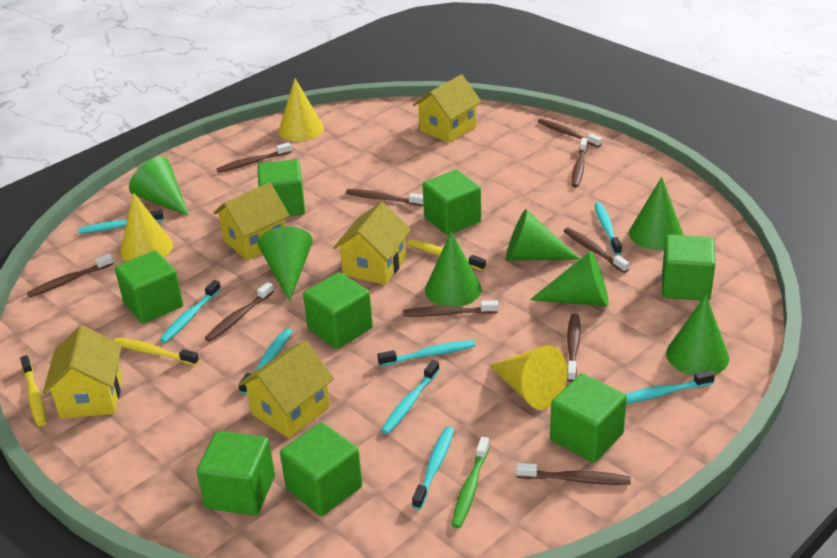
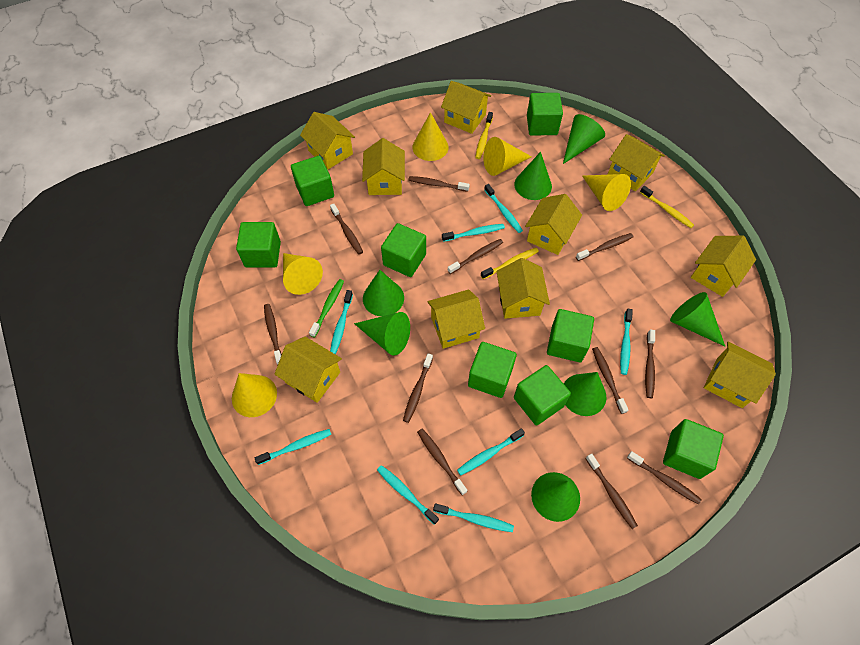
brown toothbrush: [27,254,114,298] [205,282,274,342] [217,142,292,173] [346,189,424,206] [403,300,498,317] [516,463,631,485] [538,118,602,148] [564,228,629,273] [567,314,581,382] [572,138,588,187] = 10 -> [264,304,282,365] [330,203,363,255] [403,353,433,423] [409,176,470,192] [417,429,467,495] [448,239,503,274] [576,233,633,261] [585,454,638,529] [592,347,628,414] [627,451,702,505] [645,330,655,398] = 11
yellow cone: [120,193,173,261] [279,78,324,141] [489,345,567,410] = 3 -> [232,373,277,417] [283,253,323,295] [412,112,448,161] [483,137,532,176] [583,174,631,211] = 5
yellow house: [43,325,122,419] [213,183,290,260] [239,341,334,438] [333,202,411,285] [413,74,482,143] = 5 -> [274,337,342,403] [300,112,355,170] [362,138,405,195] [427,290,485,349] [441,81,491,134] [496,258,550,319] [525,194,582,255] [608,134,665,191] [691,236,756,297] [704,342,776,408] = 10

